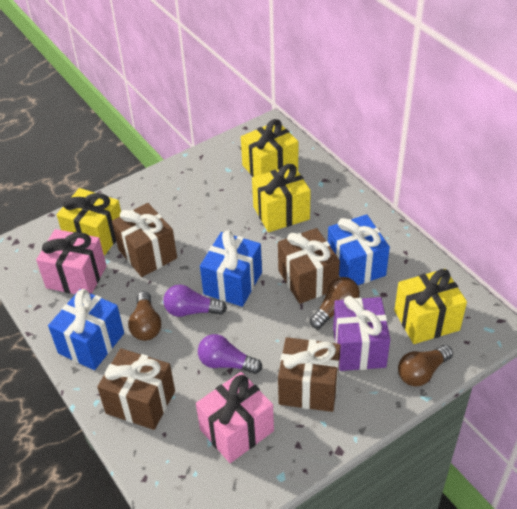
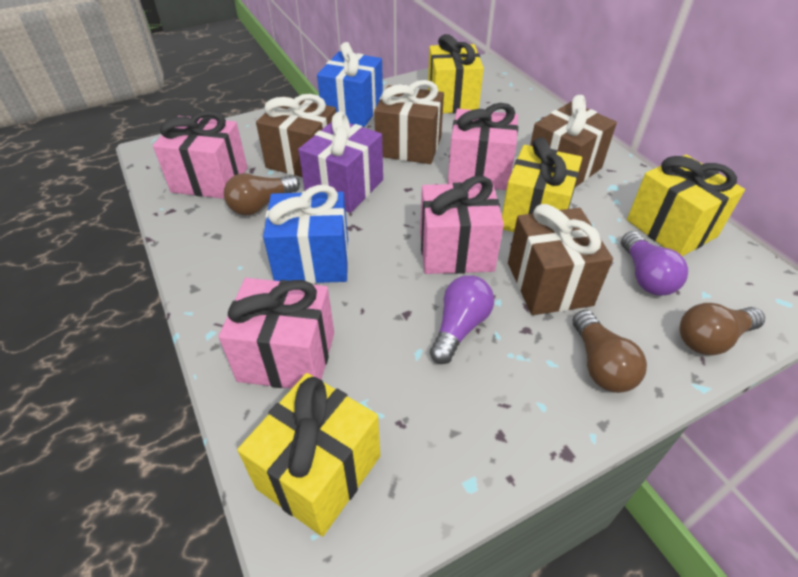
blue gift: [48,289,124,370] [200,230,262,307] [328,214,390,285] = 3 -> [263,185,349,284] [317,42,383,127] = 2
pink gift: [36,229,106,294] [196,372,274,463] = 2 -> [153,110,248,199] [219,278,334,389] [420,176,504,274] [447,103,518,190] = 4

